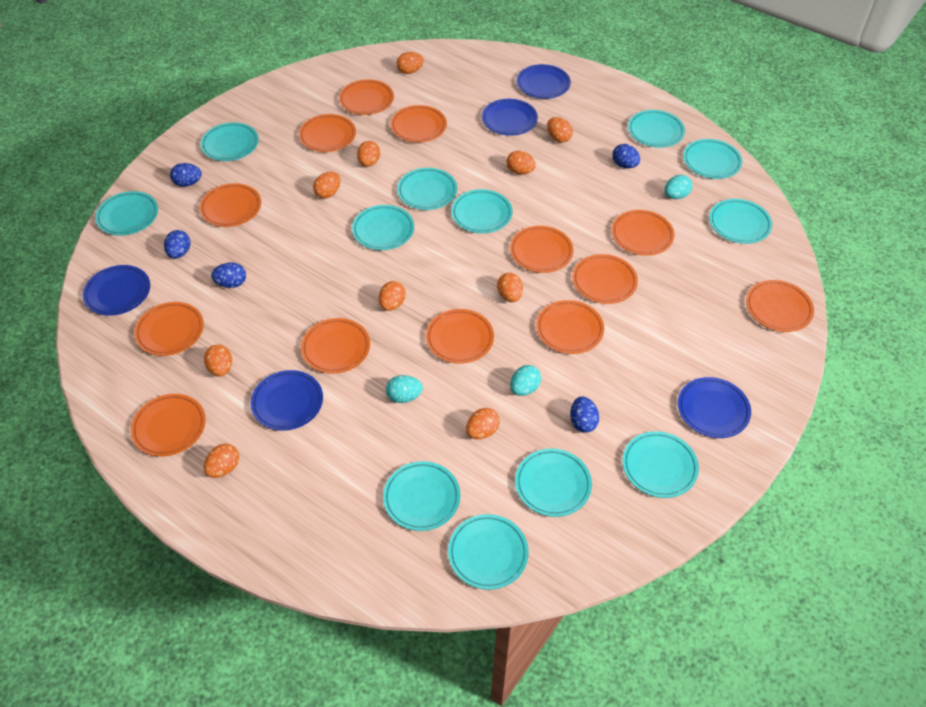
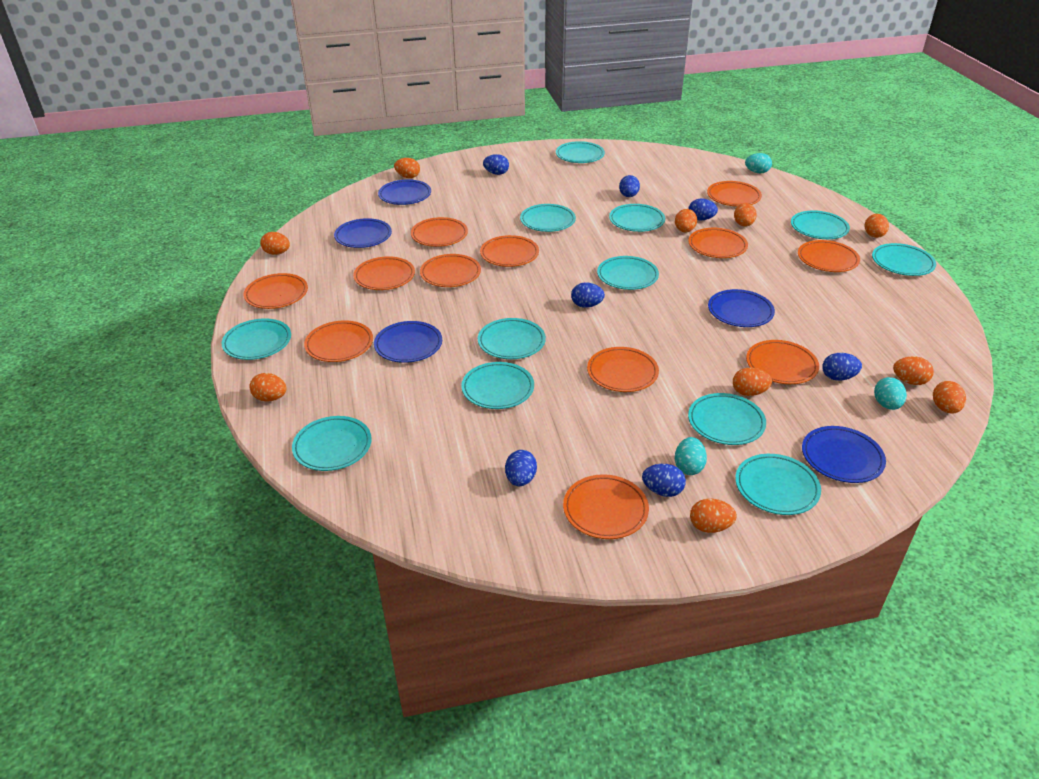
blue egg: [164,230,191,259] [170,163,202,187] [211,262,246,288] [570,396,599,433] [613,144,640,168] = 5 -> [483,154,509,175] [505,450,537,486] [571,283,605,308] [619,175,640,197] [642,464,686,497] [688,198,718,220] [822,353,862,381] = 7
orange plate: [131,394,206,456] [134,302,204,356] [199,183,261,227] [299,114,356,152] [301,318,370,374] [339,79,394,115] [390,105,447,143] [426,309,494,364] [510,226,574,273] [536,300,604,354] [572,254,638,304] [611,210,674,256] [746,280,814,332] = 13 -> [244,273,308,309] [304,320,373,362] [353,256,415,290] [411,217,468,247] [420,254,481,287] [480,235,539,267] [563,474,649,539] [587,347,659,392] [688,228,748,258] [707,181,762,206] [746,340,819,384] [798,240,860,272] = 12

